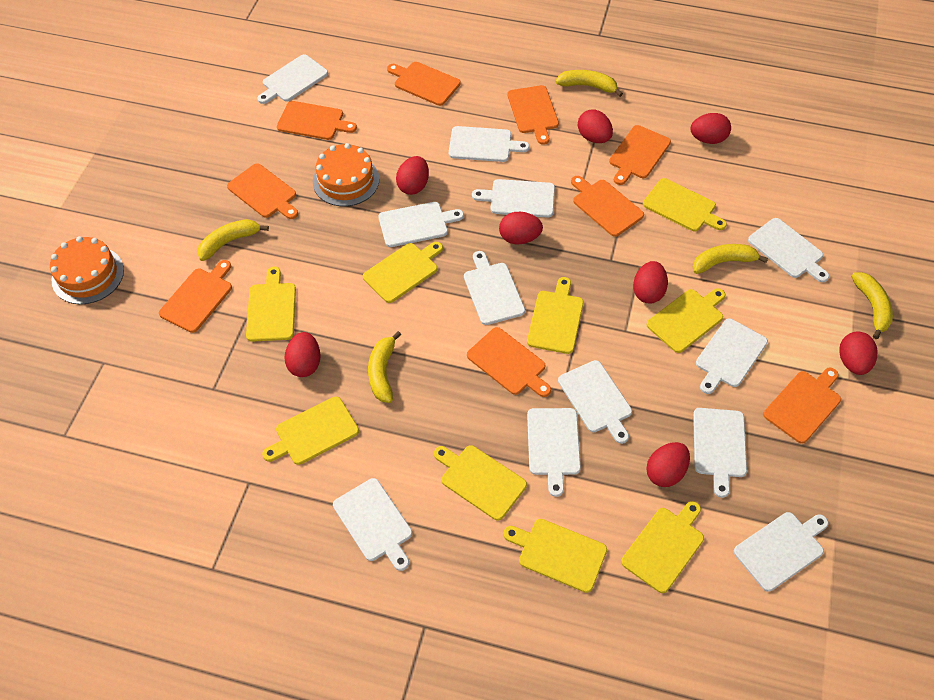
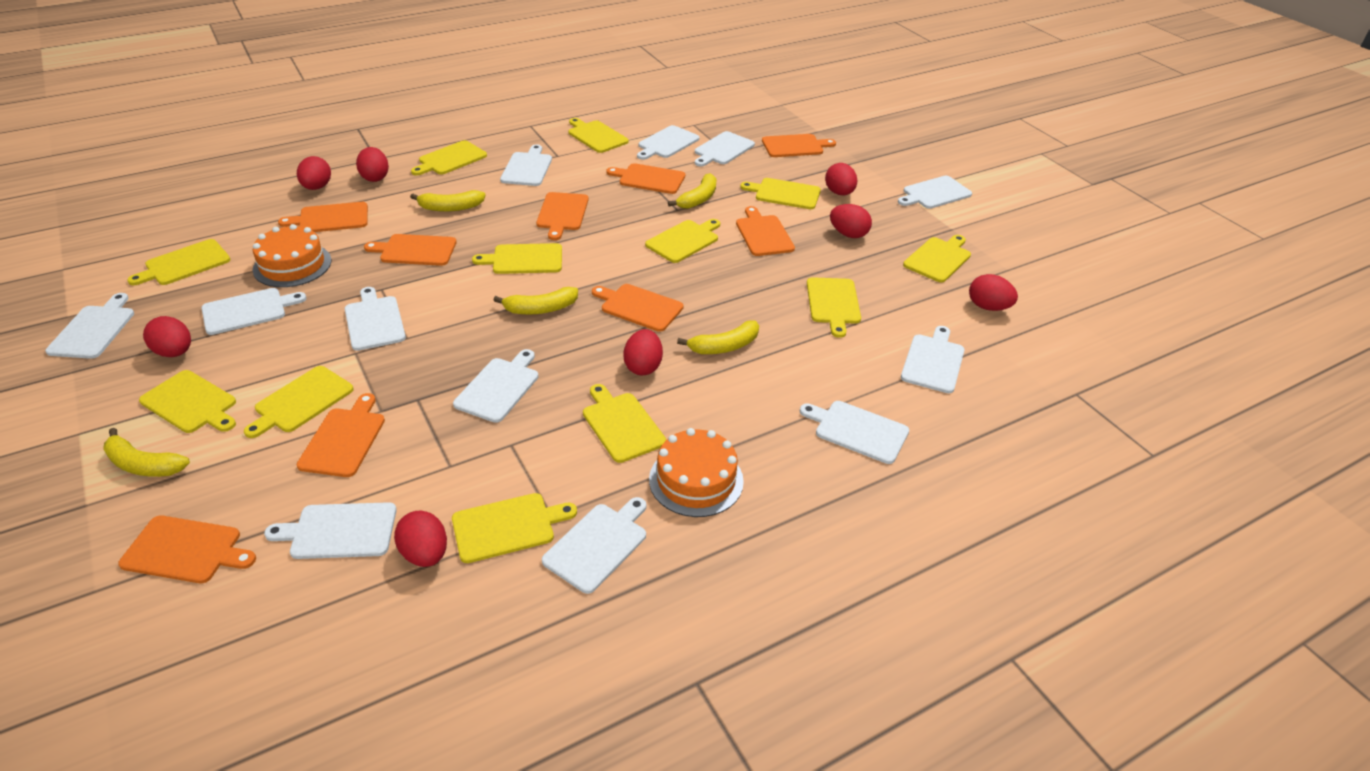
yellow cutting board: [246,267,296,342] [262,396,359,465] [363,242,443,303] [434,445,527,521] [503,519,607,593] [527,277,584,354] [621,501,704,593] [643,178,727,231] [647,288,726,353] = 9 -> [127,239,231,285] [139,370,236,433] [244,366,354,438] [411,140,487,175] [452,493,577,563] [472,243,562,274] [568,118,629,153] [583,384,666,463] [645,219,720,263] [740,178,821,209] [807,277,861,338] [903,235,971,282] = 12

